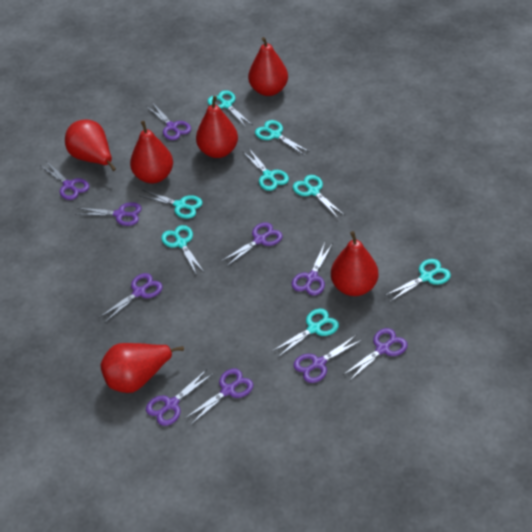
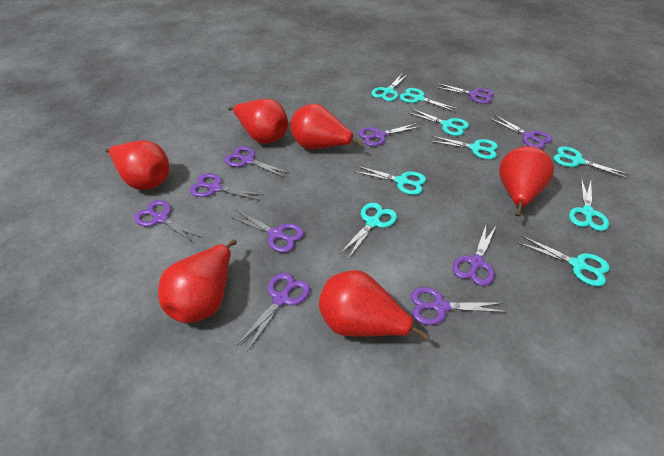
turquoise scissors: [140,190,202,219] [161,225,204,274] [208,90,252,127] [243,149,289,191] [255,120,310,156] [273,309,339,358] [293,175,344,218] [386,259,451,302] = 8 -> [340,203,397,259] [354,166,426,195] [371,74,407,101] [400,88,458,112] [407,108,469,136] [429,136,498,159] [518,235,610,286] [554,146,630,179] [569,178,609,231] = 9

